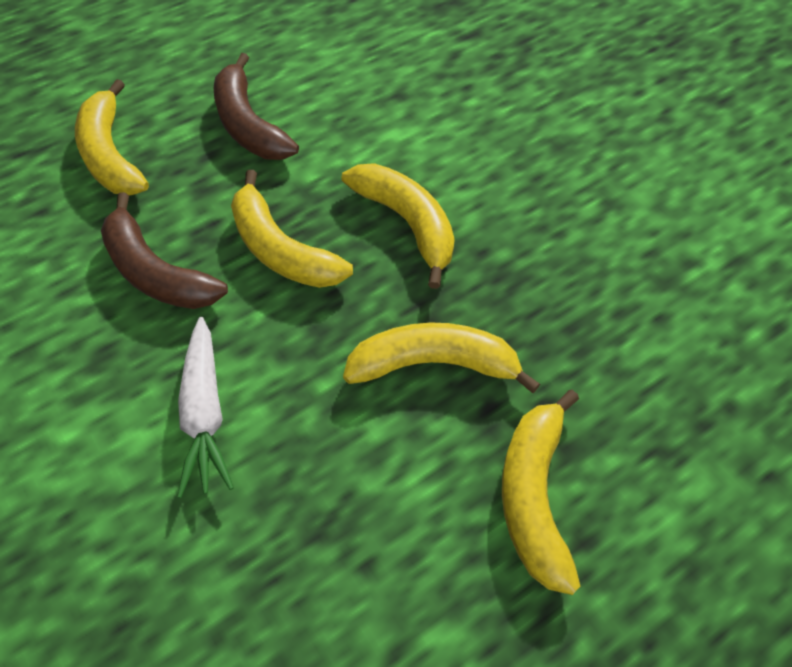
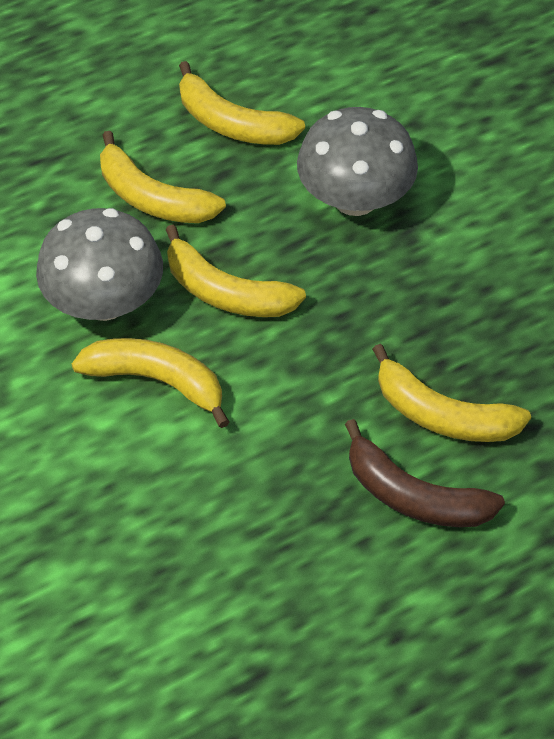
brown banana: [101,192,228,309] [214,53,299,160] = 2 -> [345,419,505,527] = 1
grey mushroom: none = 0 -> [36,208,163,321] [297,107,418,216] = 2
white carrot: [177,317,234,498] = 1 -> none = 0

